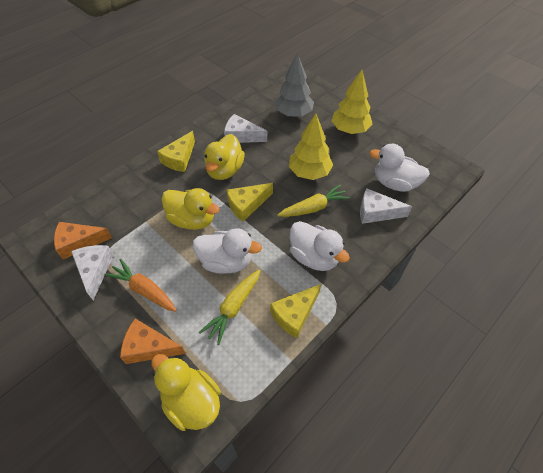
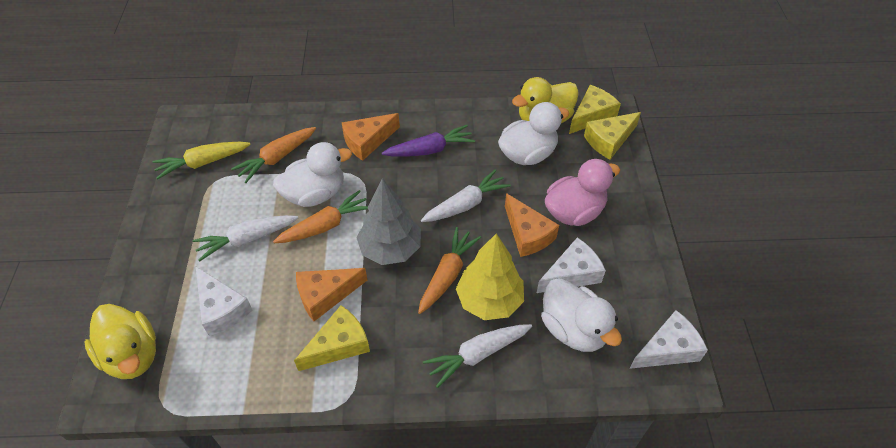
orange carrot: [104,259,177,312] = 1 -> [231,127,316,183] [273,190,368,243] [418,227,481,314] = 3
orange cheese: [54,222,112,259] [120,319,186,364] = 2 -> [296,268,367,321] [341,113,400,161] [505,193,559,257] = 3
pink duck: none = 0 -> [545,159,620,226] = 1
purple carrot: none = 0 -> [382,125,475,157] = 1
white carrot: none = 0 -> [193,215,298,262] [421,169,511,222] [423,324,532,388] = 3
yellow carrot: [199,269,261,345] [277,184,350,217] = 2 -> [153,142,251,180] = 1
yellow duck: [152,354,221,431] [161,188,219,230] [204,134,245,180] = 3 -> [85,304,156,379] [512,77,579,123] = 2
yellow tree: [289,114,333,180] [331,70,372,134] = 2 -> [456,234,524,320] = 1

